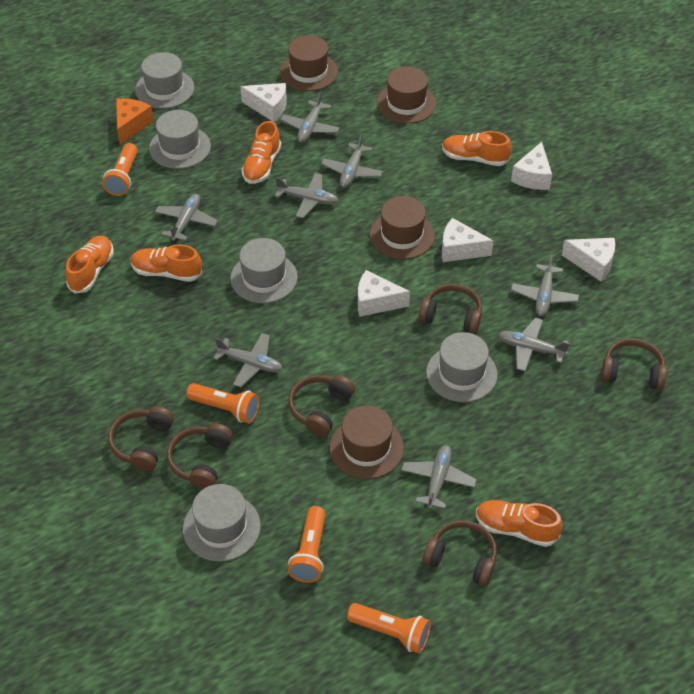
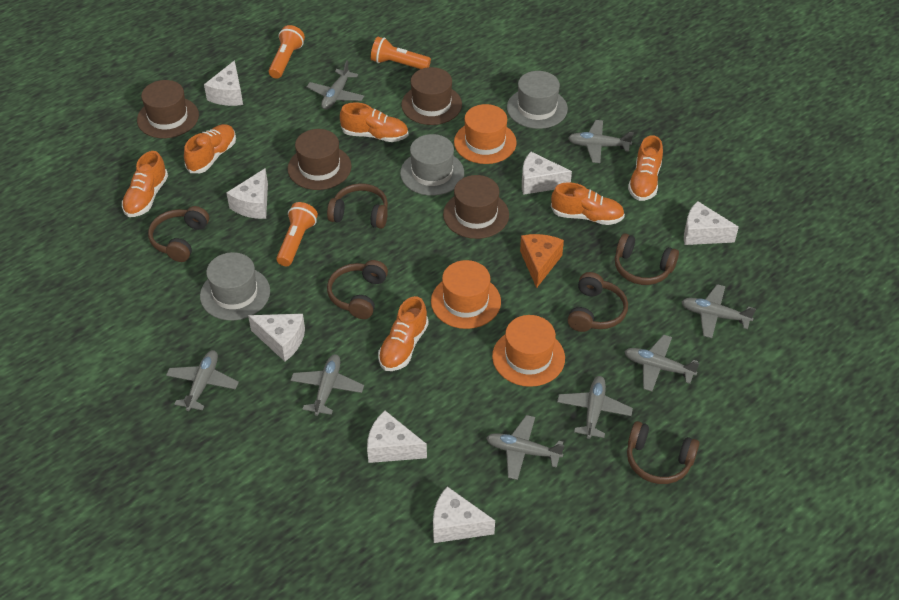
grey hat: [135,52,194,109] [149,110,211,169] [183,484,261,562] [230,238,298,303] [426,332,498,402] = 5 -> [200,252,270,320] [400,134,464,196] [507,71,568,129] = 3
orange flashlight: [102,143,138,196] [186,383,260,423] [288,506,326,583] [347,603,431,654] = 4 -> [269,25,305,79] [276,202,318,266] [371,37,431,69] = 3
orange hat: none = 0 -> [431,260,501,329] [454,104,517,164] [492,315,565,387] = 3
orange shoe: [66,236,114,294] [131,244,203,282] [242,121,281,184] [442,131,511,166] [476,500,562,547] = 5 -> [122,151,168,217] [184,124,236,173] [340,102,408,142] [378,296,429,371] [551,182,625,225] [628,135,663,201] = 6
white cheese: [240,83,287,122] [358,270,410,317] [442,218,493,262] [511,142,552,190] [562,238,615,281] = 5 -> [204,60,243,106] [226,168,268,219] [248,314,305,361] [367,410,427,463] [433,486,495,543] [522,152,572,195] [684,201,739,245] = 7

